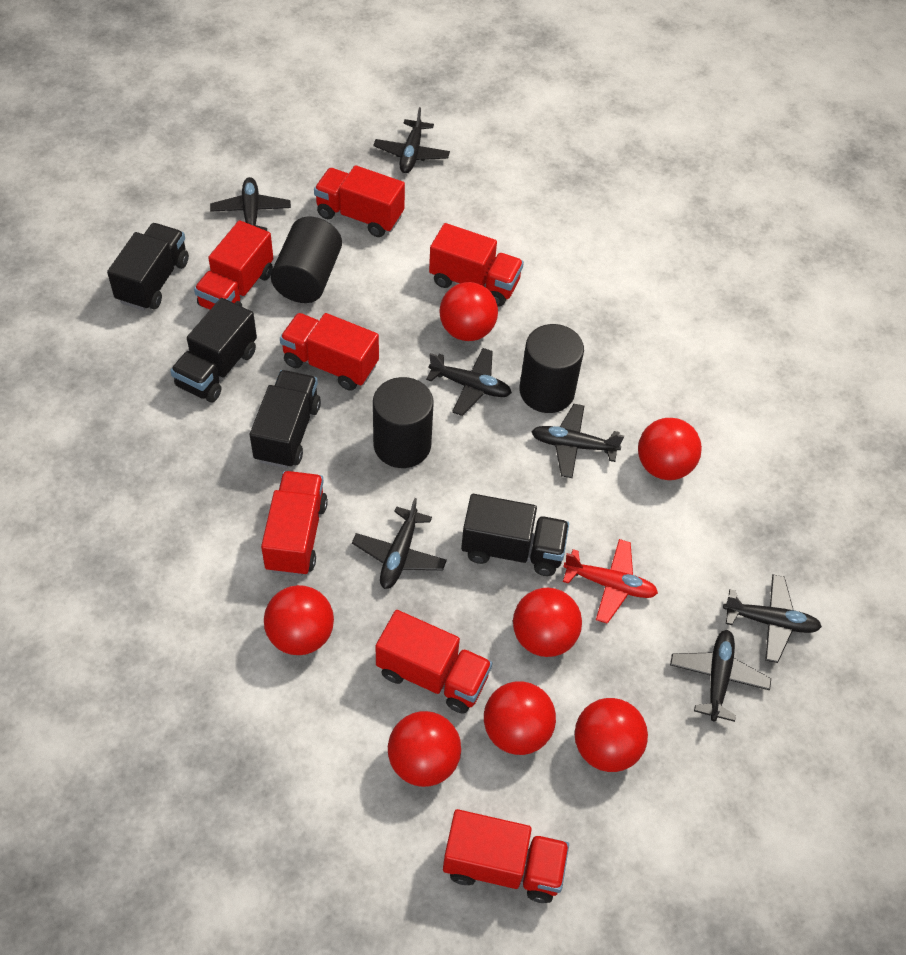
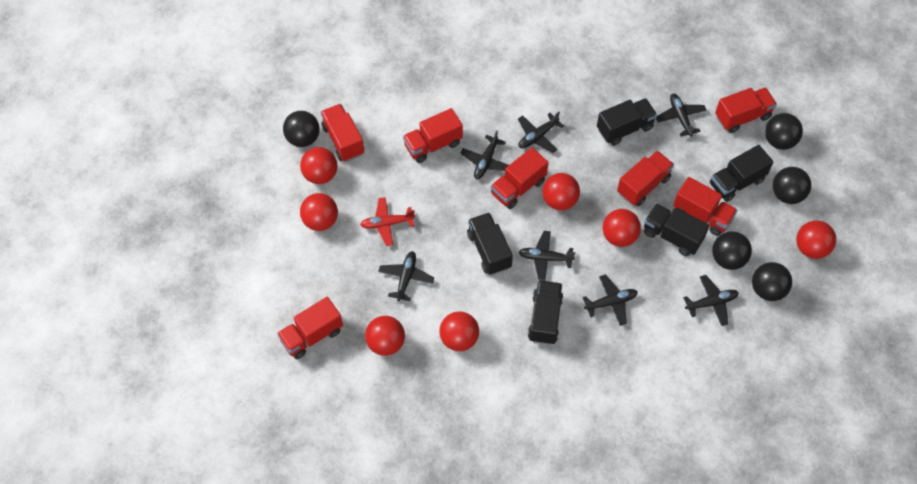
black ball: none = 0 -> [283,111,320,147] [712,231,752,270] [752,262,792,301] [765,113,803,150] [773,167,811,204] = 5
black cylinder: [271,217,342,303] [373,377,433,468] [519,324,584,413] = 3 -> none = 0
black truck: [107,223,189,311] [170,298,257,402] [250,370,321,468] [461,494,569,576] = 4 -> [467,213,513,275] [528,280,563,345] [597,98,657,146] [644,203,709,256] [710,145,774,202] = 5

